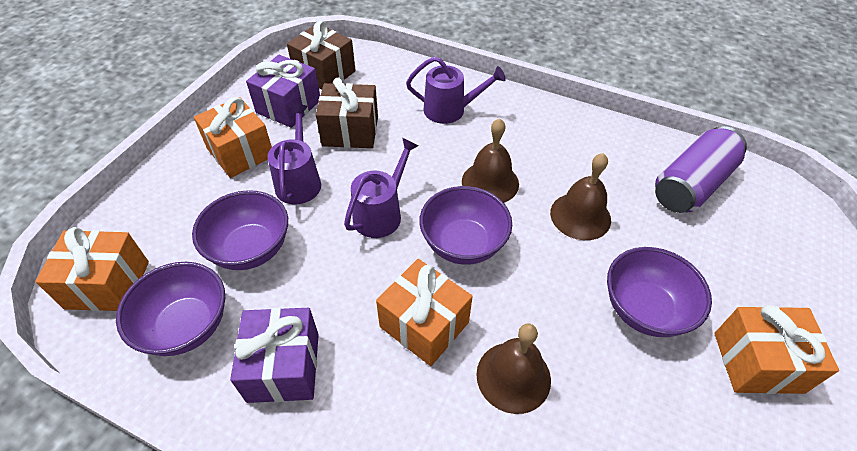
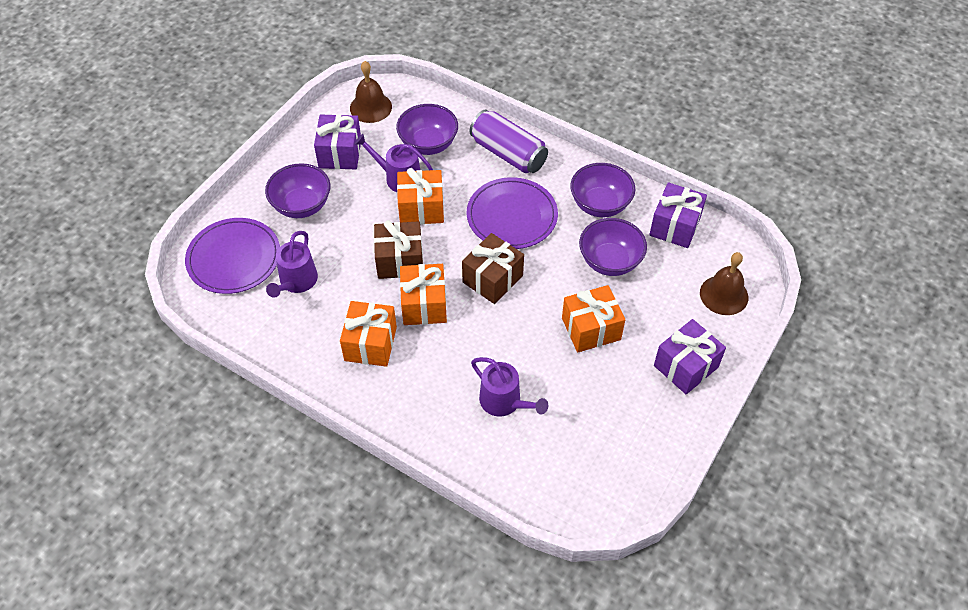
brown bell: [462,118,519,203] [476,323,551,414] [550,153,611,240] = 3 -> [350,61,392,123] [700,252,748,315] = 2
purple gift: [230,308,319,403] [246,55,320,128] = 2 -> [314,114,361,169] [649,182,707,248] [654,319,726,394] = 3
purple plate: none = 0 -> [185,218,280,294] [467,177,558,249] = 2

